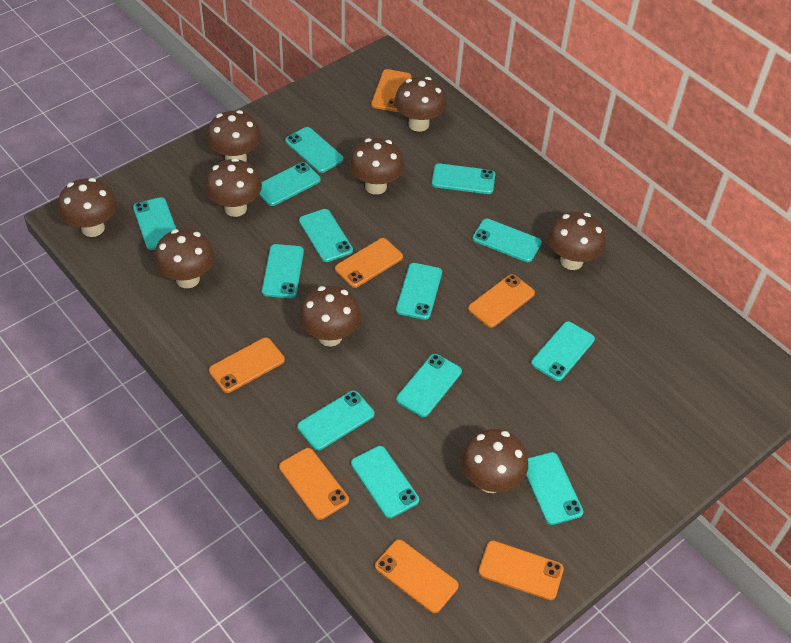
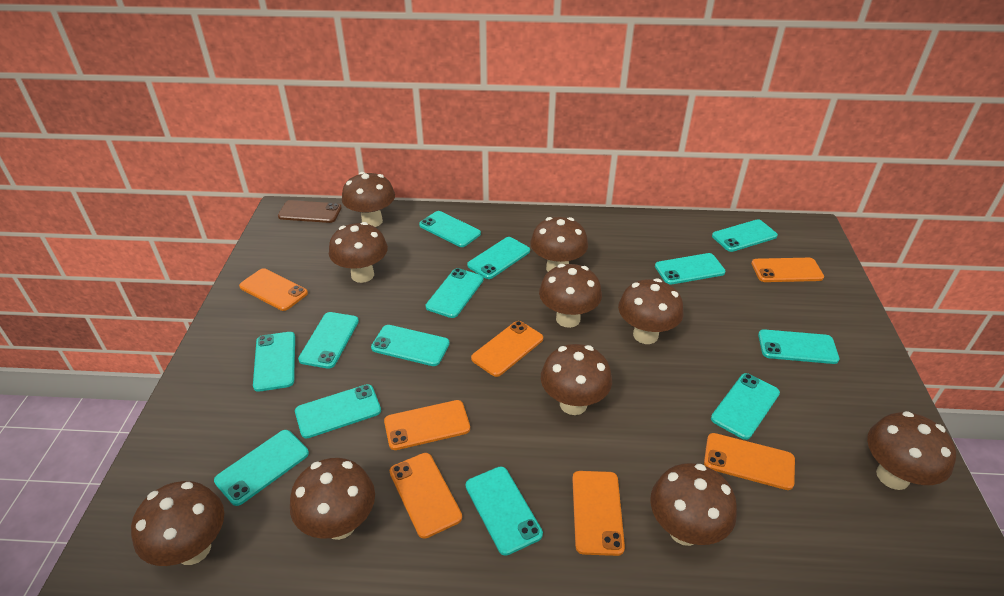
brown mushroom: [58,178,117,237] [154,229,215,288] [205,158,262,217] [206,110,261,162] [299,286,361,347] [349,138,404,195] [394,77,447,132] [461,429,528,493] [548,212,606,270] = 9 -> [131,481,224,566] [290,458,375,540] [329,222,388,283] [342,172,395,227] [530,217,588,272] [539,264,602,328] [541,344,612,415] [618,278,683,344] [651,463,737,546] [867,411,956,490] = 10
brown phone: none = 0 -> [278,200,342,223] = 1

